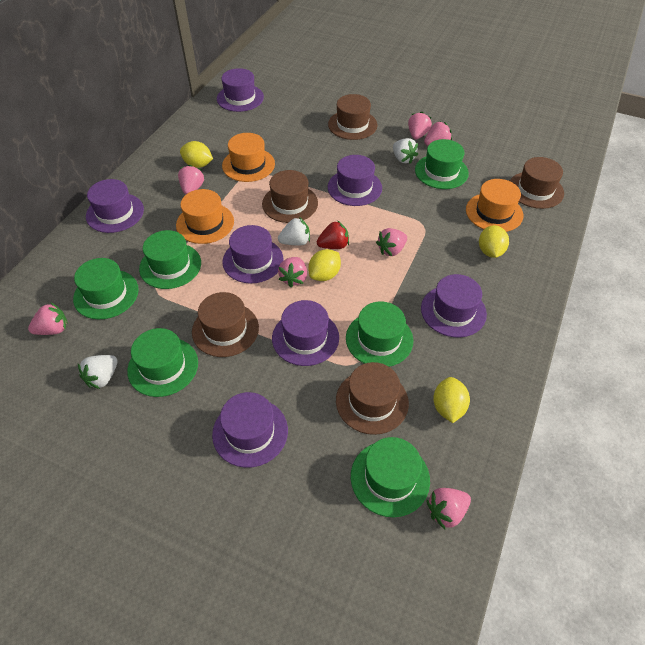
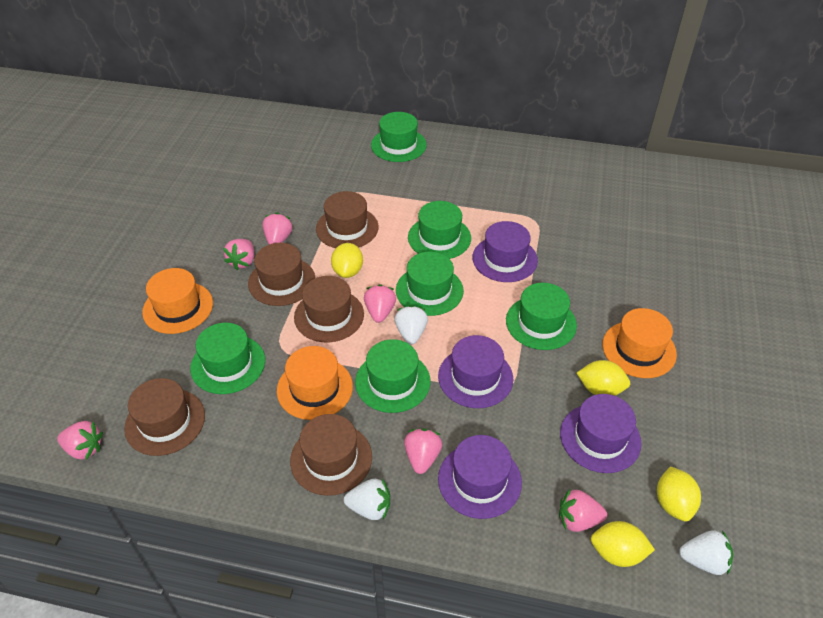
pink strawberry: [28,303,68,335] [178,165,205,195] [278,257,307,287] [376,228,407,256] [408,112,432,140] [424,121,452,146] [426,488,471,529] = 7 -> [57,421,103,460] [223,239,254,270] [263,212,292,244] [364,284,396,323] [404,428,442,474] [559,489,607,532] = 6
purple hat: [86,179,144,233] [212,392,288,468] [217,68,264,112] [222,225,283,283] [272,300,339,366] [328,155,382,206] [421,274,487,338] = 7 -> [438,335,513,408] [438,435,522,519] [472,221,538,282] [560,394,641,473] = 4
red strawberry: [317,220,349,249] = 1 -> none = 0

